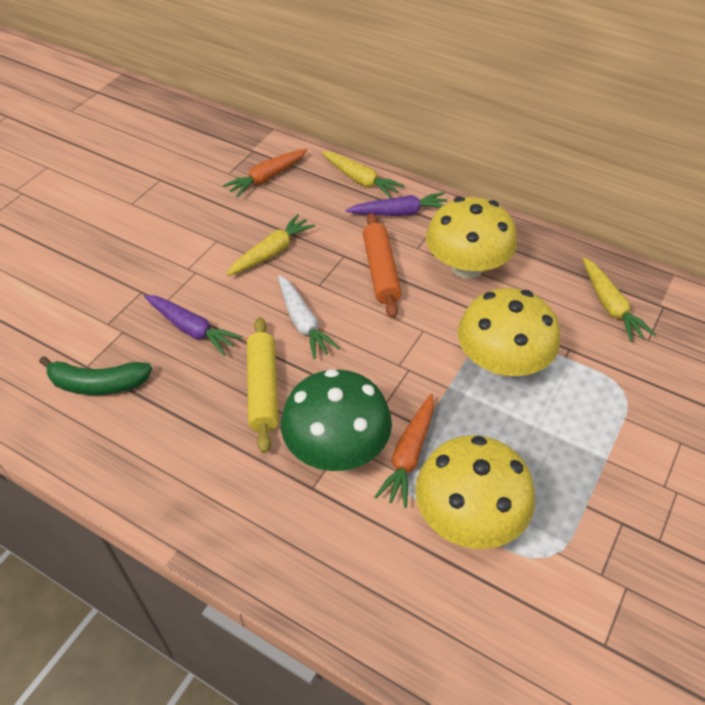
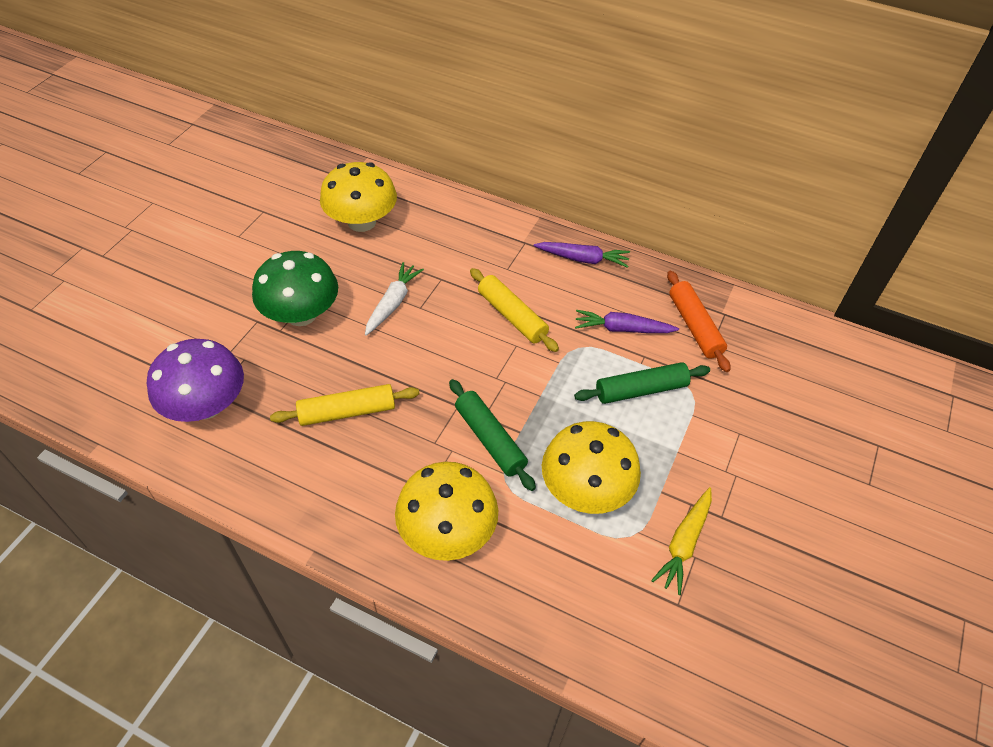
green banana: [39,356,152,395] = 1 -> none = 0
green rolling pin: none = 0 -> [449,379,536,491] [574,362,710,404] = 2
orange carrot: [223,149,307,198] [374,394,434,508] = 2 -> none = 0
purple mushroom: none = 0 -> [147,339,244,422] = 1
yellow carrot: [226,214,315,276] [321,151,405,198] [583,257,655,342] = 3 -> [651,487,712,595] = 1
yellow rolling pin: [247,317,279,453] = 1 -> [270,384,420,426] [470,268,559,352] = 2

